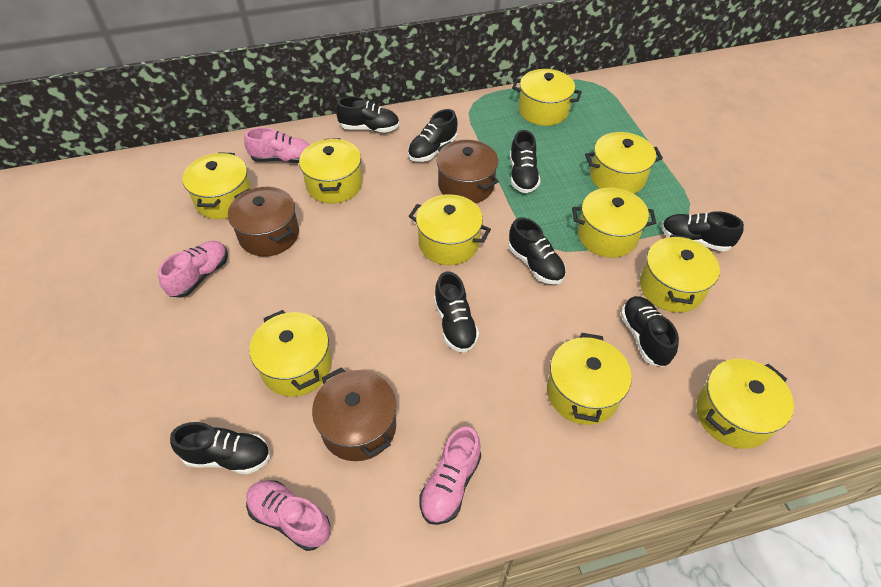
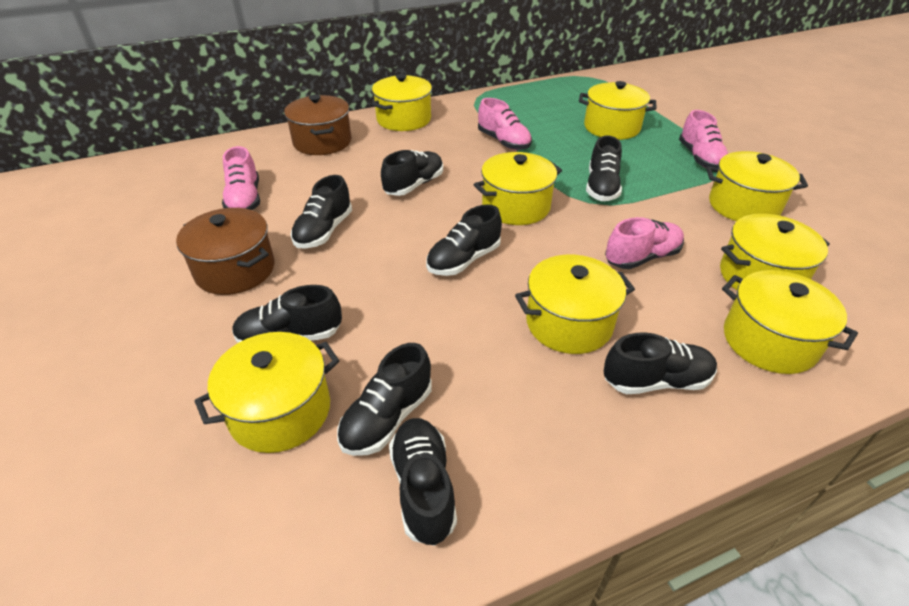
brown pot: [228,187,299,256] [312,367,396,461] [436,140,499,203] = 3 -> [176,208,274,295] [284,94,352,155] = 2
yellow pot: [183,152,252,219] [249,310,332,397] [299,138,363,203] [409,194,491,265] [512,69,582,126] [547,333,632,425] [572,188,656,258] [585,132,663,194] [640,234,720,313] [696,359,794,449] = 10 -> [195,332,339,453] [372,74,432,131] [474,152,562,225] [515,255,635,354] [579,81,657,140] [706,151,808,221] [720,214,830,290] [722,270,858,374] = 8

